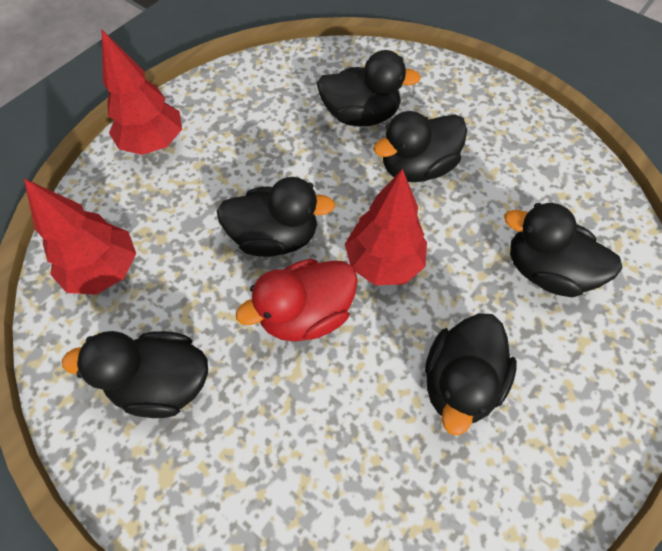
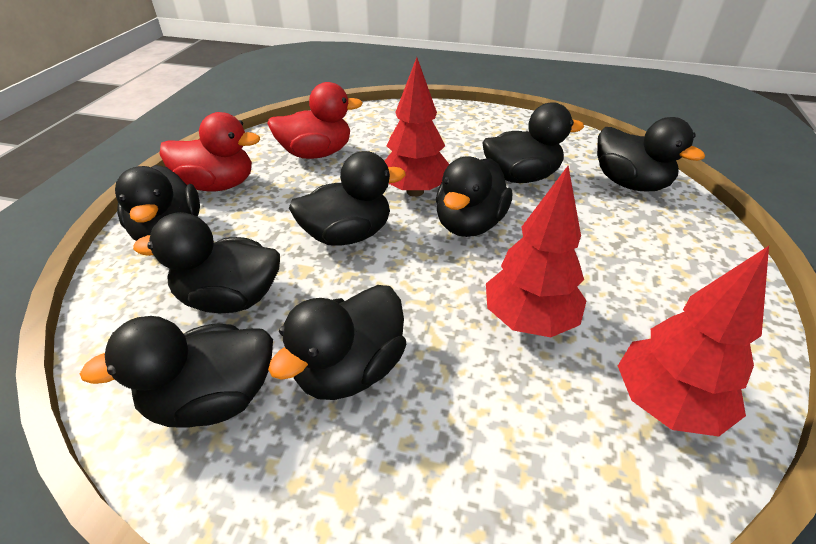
black duck: [62,331,208,418] [217,177,335,257] [317,50,421,127] [373,111,467,182] [425,313,517,436] [504,203,622,297] = 6 -> [80,316,273,428] [115,165,200,241] [133,212,280,313] [268,285,406,400] [289,151,406,246] [436,156,512,237] [482,102,584,183] [597,117,705,191] = 8
red duck: [236,259,358,342] = 1 -> [159,112,260,191] [267,82,363,159] = 2

